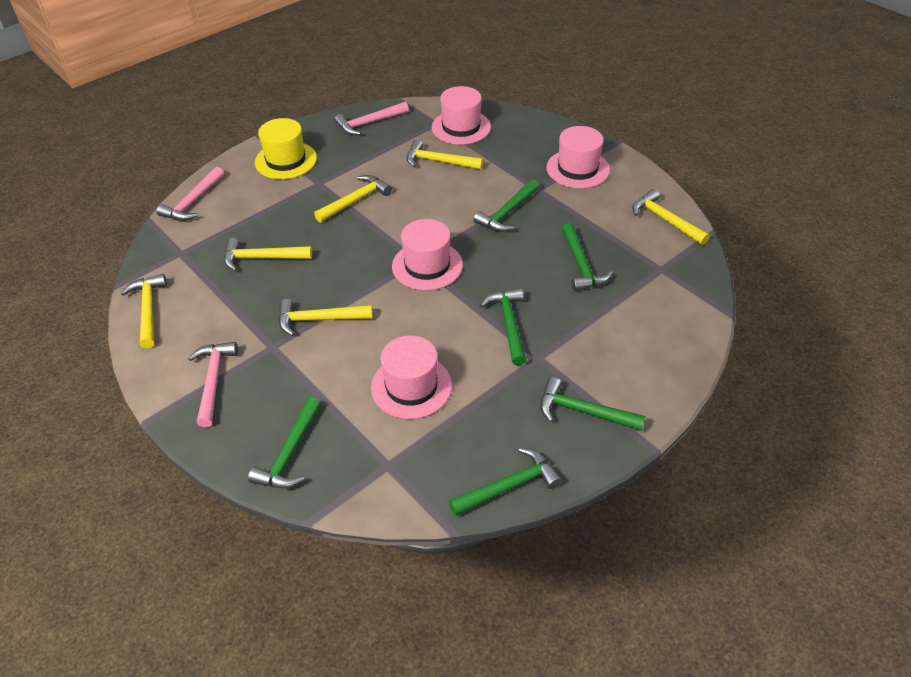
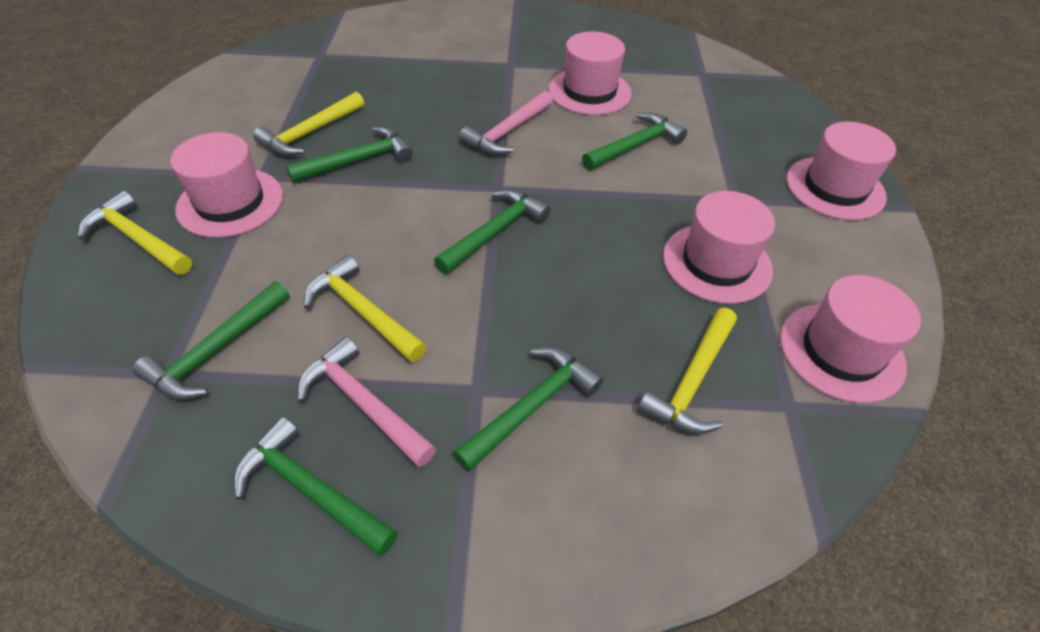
pink hammer: [156,167,224,221] [188,342,238,427] [335,102,409,135] = 3 -> [298,337,436,468] [459,91,553,155] = 2
pink hat: [371,336,452,419] [392,219,463,290] [432,86,491,145] [546,126,610,188] = 4 -> [170,132,283,238] [549,31,632,115] [663,191,775,304] [780,275,921,403] [786,122,896,220] = 5
yellow hammer: [121,274,167,348] [224,238,312,271] [279,299,373,336] [314,175,392,222] [407,139,484,170] [632,189,710,245] = 6 -> [78,191,192,275] [253,92,364,156] [304,255,427,363] [637,308,737,434] = 4
yellow hat: [255,118,317,179] = 1 -> none = 0

